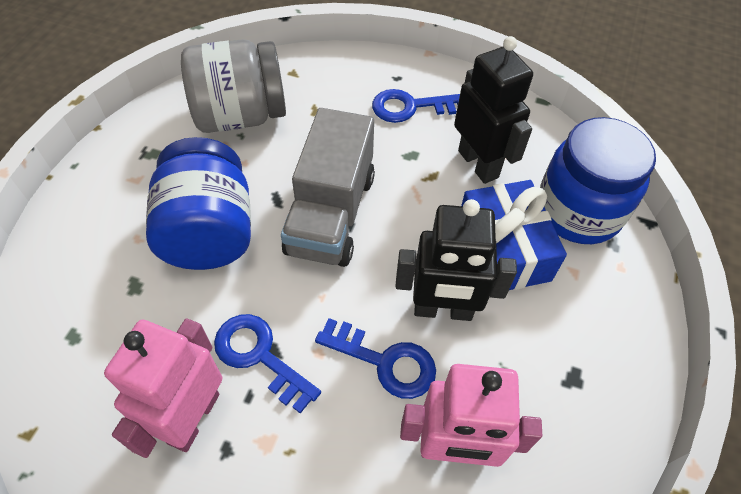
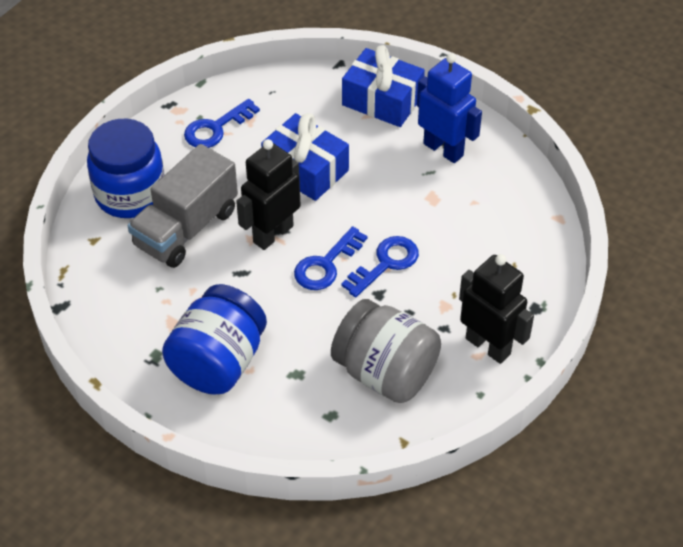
blue gift: [461,180,567,290] = 1 -> [261,113,349,201] [342,45,425,127] = 2
blue robot: none = 0 -> [417,53,482,163] = 1
pink robot: [104,318,222,458] [400,364,542,467] = 2 -> none = 0

